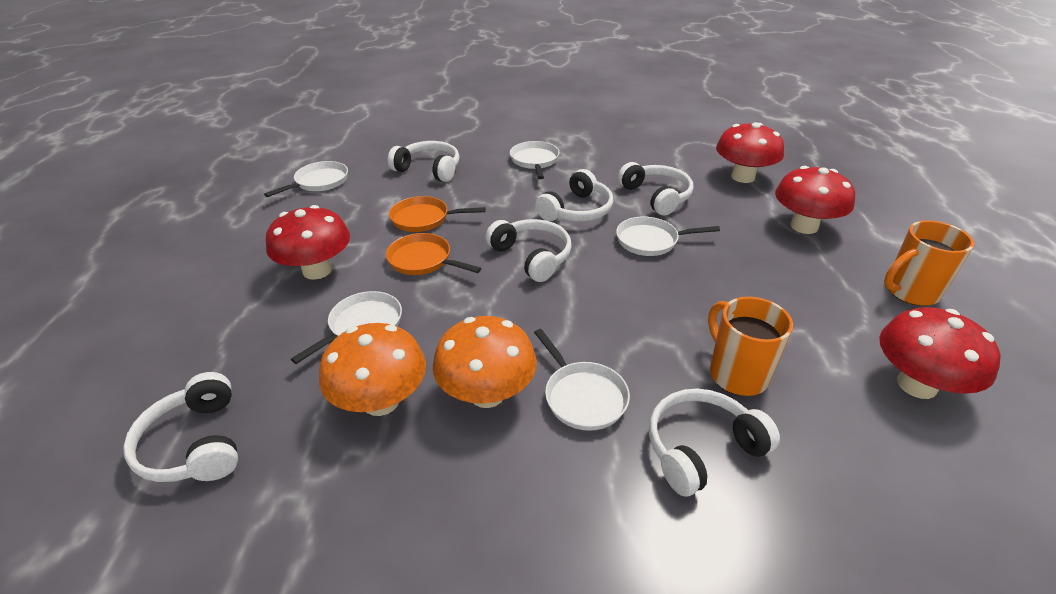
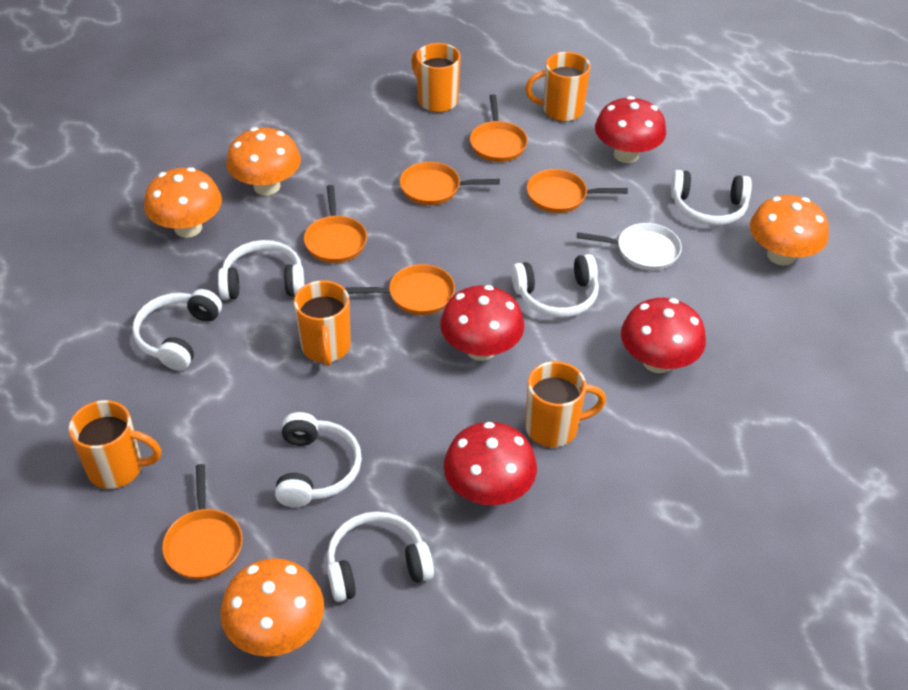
orange mug: [708,297,793,396] [884,220,974,306] = 2 -> [69,400,161,489] [294,280,351,366] [411,43,461,112] [525,52,590,122] [525,361,606,447] = 5
orange mushroom: [319,323,426,416] [433,316,537,408] = 2 -> [144,167,222,238] [221,558,324,657] [226,127,301,195] [750,195,829,265] = 4
orange pan: [386,233,481,275] [389,196,486,232] = 2 -> [162,464,243,580] [304,185,367,263] [345,264,455,315] [400,162,500,205] [470,94,528,162] [527,169,628,213] = 6
white pan: [264,161,348,197] [291,291,402,364] [510,141,559,179] [534,329,630,431] [616,216,720,256] = 5 -> [577,223,682,270] = 1

